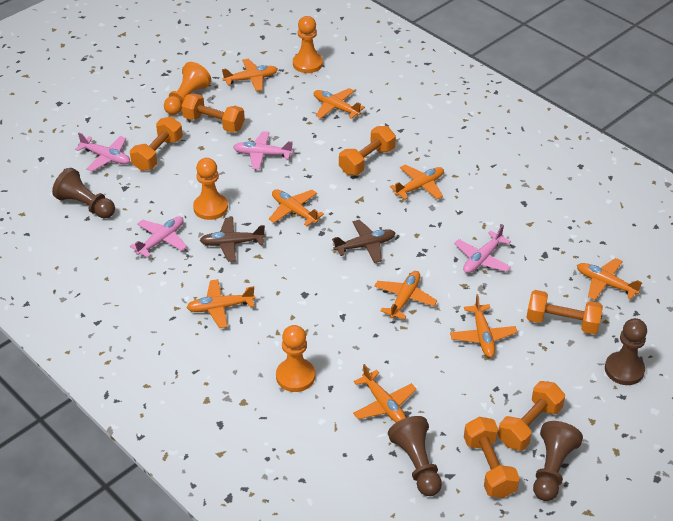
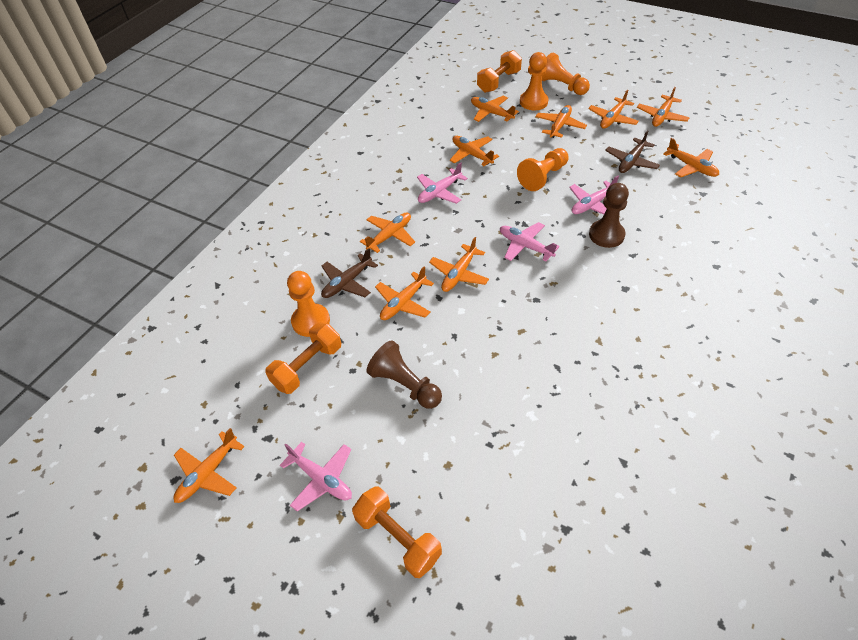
brown pawn: [52,168,115,219] [388,416,442,496] [533,421,583,501] [605,318,647,385] = 4 -> [367,340,442,409] [589,183,629,248] = 2
orange dumbbell: [130,116,183,171] [182,93,245,132] [339,126,396,175] [464,417,520,498] [498,381,565,450] [526,290,603,334] = 6 -> [265,322,341,394] [352,486,442,578] [477,50,522,93] = 3
orange plane: [186,279,255,328] [222,59,278,91] [269,189,324,226] [314,88,365,119] [353,364,417,423] [374,271,437,320] [390,164,444,200] [450,294,517,358] [577,258,642,300] = 9 -> [173,428,245,503] [360,213,415,253] [375,266,434,320] [429,237,489,292] [450,136,499,166] [471,96,519,122] [535,105,587,138] [588,90,639,129] [637,87,690,127] [663,138,719,177] = 10

